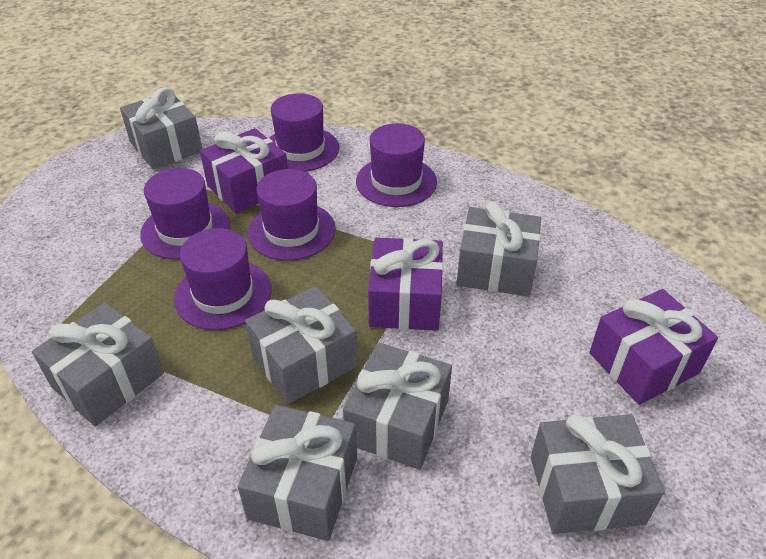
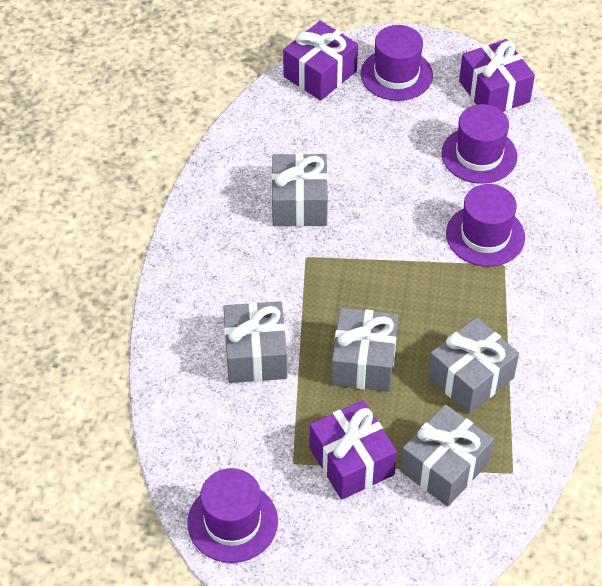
grey gift: [32,302,164,426] [120,87,202,170] [237,405,357,541] [245,286,358,404] [343,342,452,470] [457,201,541,297] [531,414,664,534] = 7 -> [223,301,287,383] [271,153,328,227] [331,308,399,392] [400,404,494,507] [428,317,519,414] = 5
purple hat: [140,168,230,259] [174,228,272,330] [248,169,336,261] [269,93,339,172] [356,123,437,207] = 5 -> [187,468,278,563] [360,25,433,101] [441,104,517,184] [446,184,525,267] = 4

